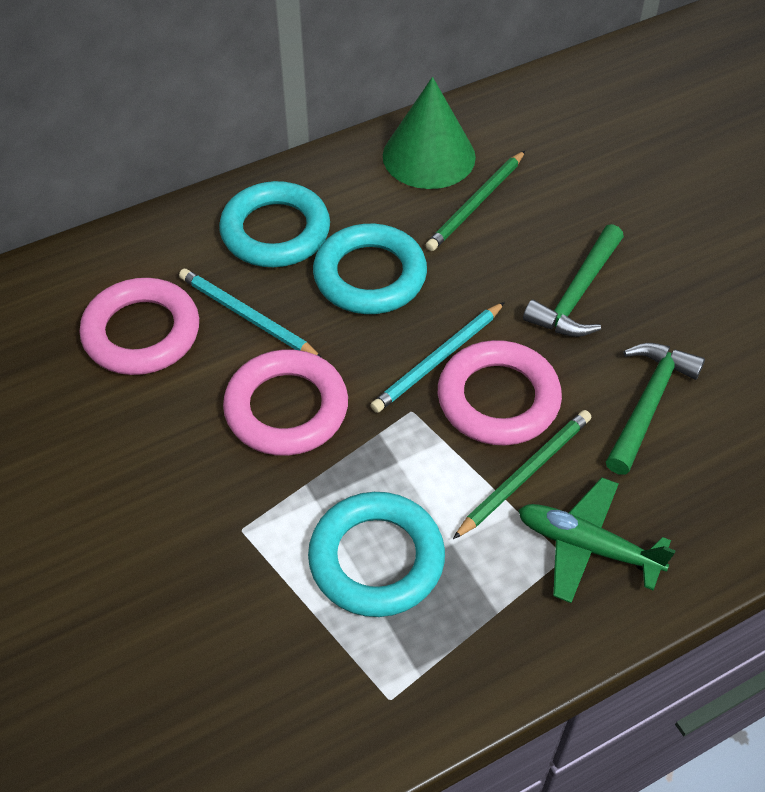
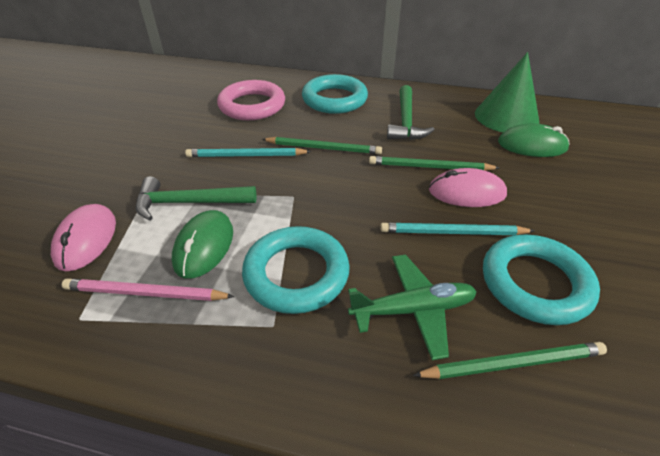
green mouse: none = 0 -> [172,210,233,278] [498,123,570,157] = 2
green pencil: [426,151,525,251] [453,410,591,539] = 2 -> [262,137,382,154] [369,156,499,171] [413,342,607,379] = 3
pink mouse: none = 0 -> [51,204,116,271] [429,168,507,207] = 2
pink pencil: none = 0 -> [62,278,235,301] = 1
pink ring: [80,278,199,375] [223,349,348,456] [438,340,562,445] = 3 -> [217,80,285,120] = 1

